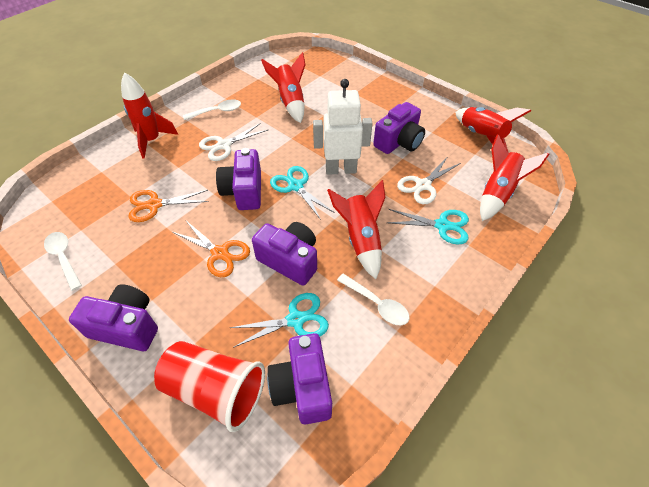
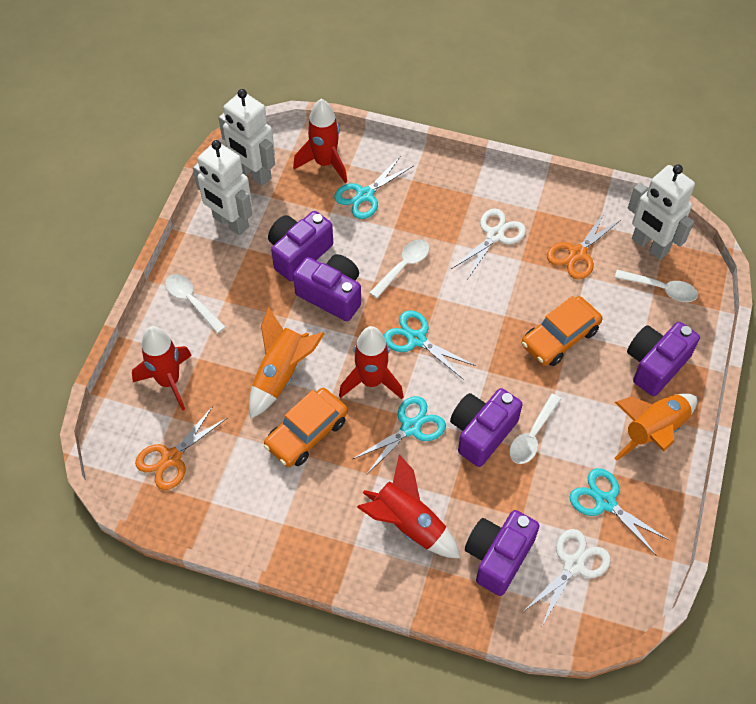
orange car: none = 0 -> [264,388,348,467] [522,296,602,366] = 2
orange rocket: none = 0 -> [249,307,325,419] [614,393,697,461] = 2
red cup: [154,341,265,432] = 1 -> none = 0
red rocket: [121,72,178,159] [261,52,305,123] [327,180,386,279] [455,107,531,153] [480,134,550,221] = 5 -> [132,326,192,411] [293,99,347,183] [339,326,404,399] [357,454,461,558] = 4
turquoise scissors: [230,293,329,348] [270,166,335,220] [387,209,469,245] = 3 -> [334,157,413,219] [353,396,446,475] [384,310,476,380] [569,468,669,555] = 4
white robot: [313,79,373,175] = 1 -> [193,140,252,235] [218,89,275,186] [628,164,695,260] = 3
white spoon: [44,232,82,291] [183,100,241,120] [337,274,409,325] = 3 -> [165,274,226,333] [369,239,429,298] [509,394,561,464] [615,269,698,302] = 4

